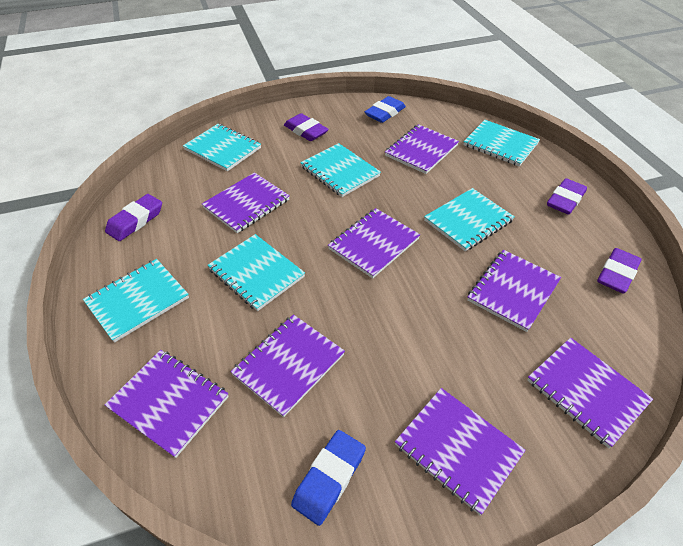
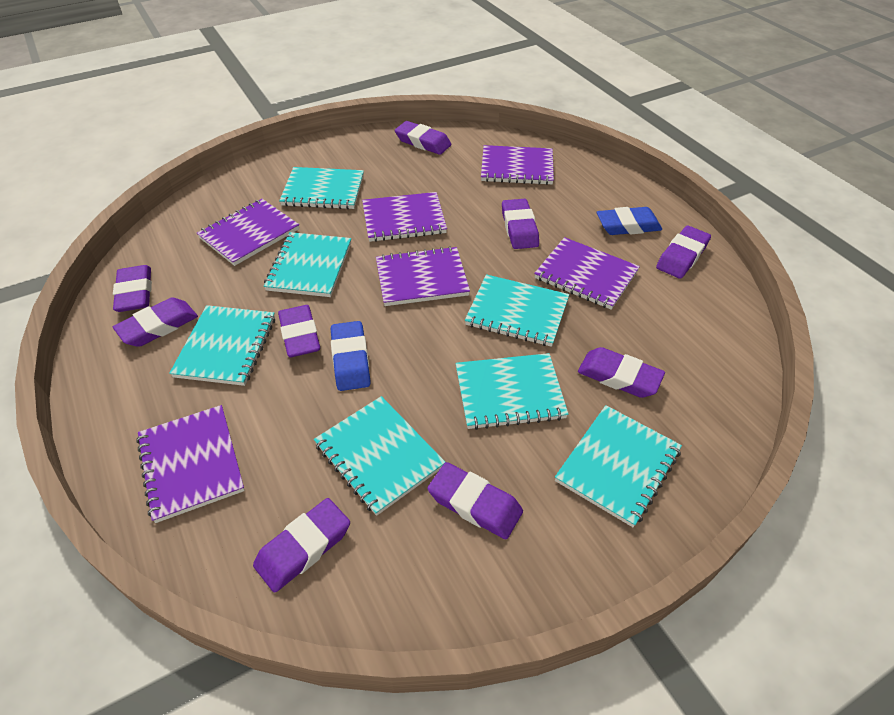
purple eraser: [105,194,162,241] [284,113,329,141] [547,178,587,215] [597,248,642,293] = 4 -> [113,265,152,312] [113,297,198,347] [253,498,350,593] [278,305,320,357] [395,121,451,155] [427,462,523,539] [502,199,539,249] [578,347,665,398] [656,226,711,279] = 9
purple notebook: [105,350,229,458] [202,172,290,233] [231,314,345,417] [328,208,420,278] [385,124,459,174] [395,388,526,515] [467,250,561,332] [527,337,653,448] = 8 -> [136,405,245,523] [197,199,299,266] [362,192,447,242] [376,246,470,306] [481,145,554,185] [534,237,640,310] = 6
turquoise notebook: [83,259,189,343] [183,124,261,171] [208,234,305,311] [301,143,381,197] [424,188,515,251] [463,120,540,166] = 6 -> [169,305,275,386] [264,232,351,297] [279,167,364,209] [314,396,445,516] [456,353,568,430] [465,274,569,347] [555,405,682,527] = 7

